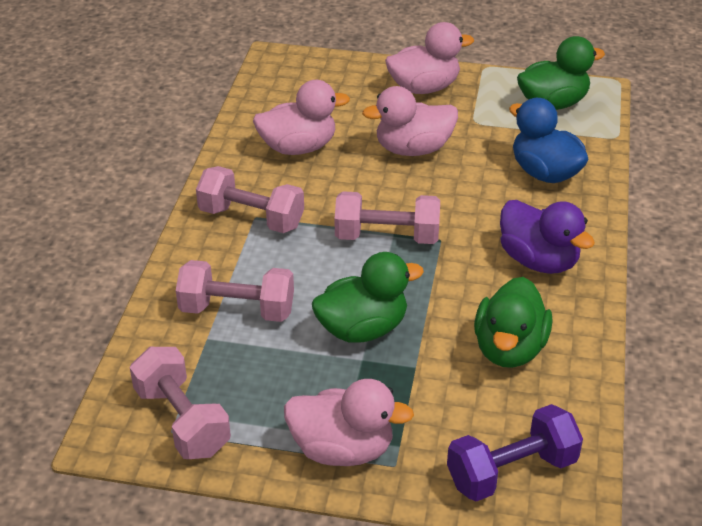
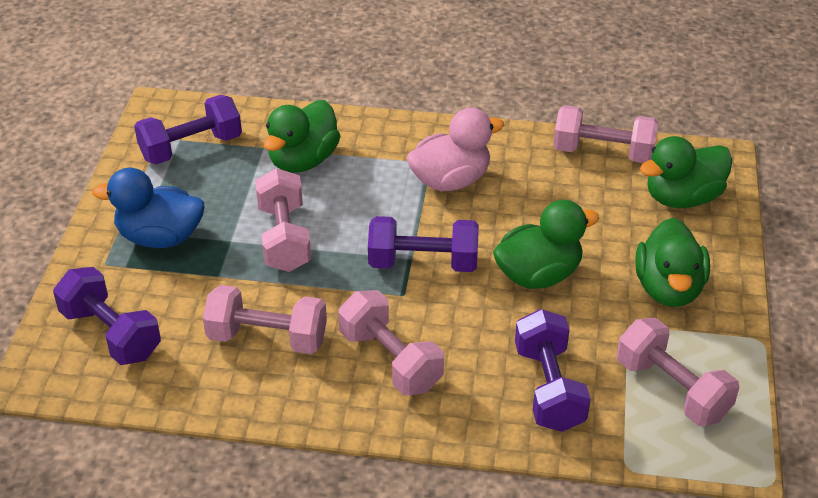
green duck: [312,252,424,343] [474,277,552,368] [517,36,605,110] = 3 -> [264,100,340,173] [493,200,599,289] [635,218,710,307] [640,136,733,208] = 4
pink duck: [253,80,350,155] [284,379,414,466] [362,86,458,156] [385,22,474,94] = 4 -> [406,108,504,191] = 1
pink dumbbell: [130,347,231,459] [176,260,294,322] [196,166,304,233] [335,191,440,244] = 4 -> [203,285,327,354] [255,168,311,272] [338,290,444,395] [553,105,658,163] [617,318,740,426] = 5
purple duck: [500,200,595,274] = 1 -> none = 0
purple dumbbell: [447,404,583,502] = 1 -> [53,267,161,365] [134,95,242,164] [368,216,479,272] [515,309,591,432] = 4

